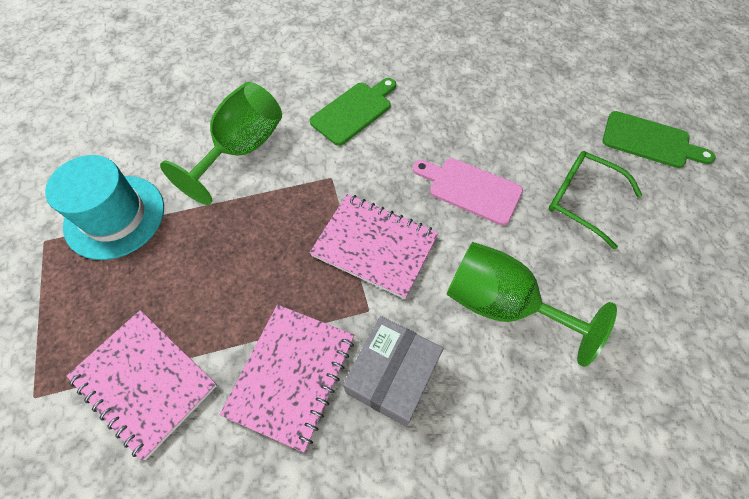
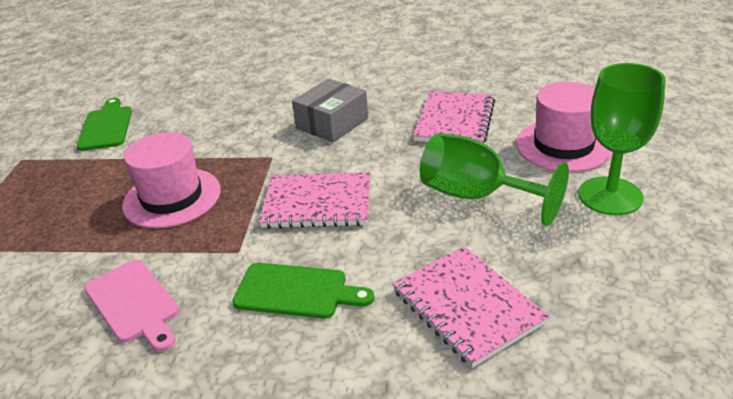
green glasses: [548,151,642,249] = 1 -> none = 0
pink hat: none = 0 -> [122,132,221,228] [516,82,613,172] = 2
turquoise hat: [45,155,164,260] = 1 -> none = 0

